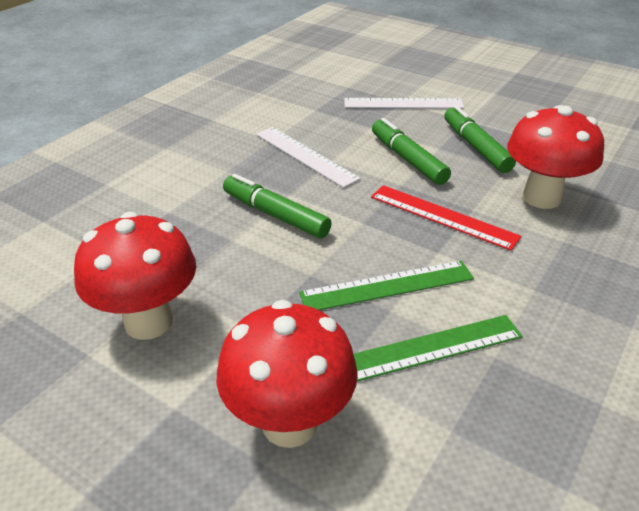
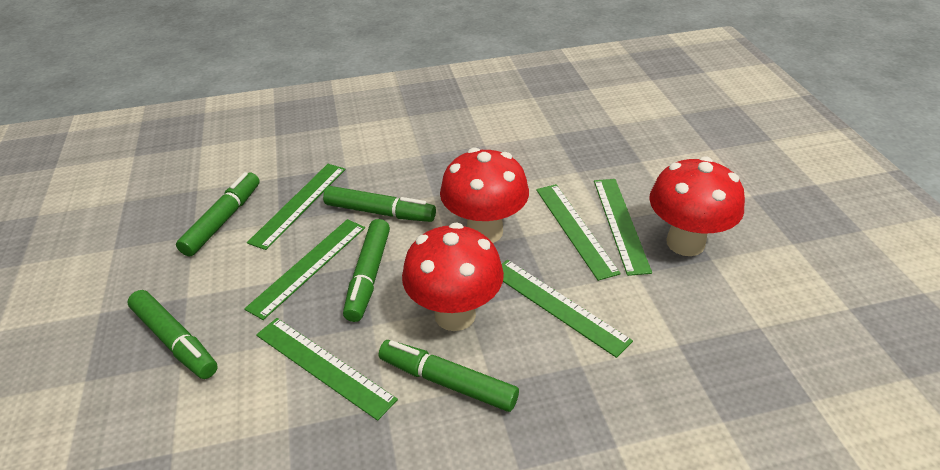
green marker: [223,174,332,238] [372,118,451,185] [444,106,516,173] = 3 -> [128,290,218,379] [176,172,260,257] [323,186,436,222] [343,219,390,322] [379,340,519,412] = 5
green ruler: [299,260,474,310] [353,315,523,382] = 2 -> [244,219,365,320] [247,164,346,250] [256,318,398,421] [502,260,633,358] [536,184,621,281] [594,179,652,276] = 6
red ruler: [371,185,522,251] = 1 -> none = 0
white ruler: [256,127,361,188] [344,98,464,109] = 2 -> none = 0

